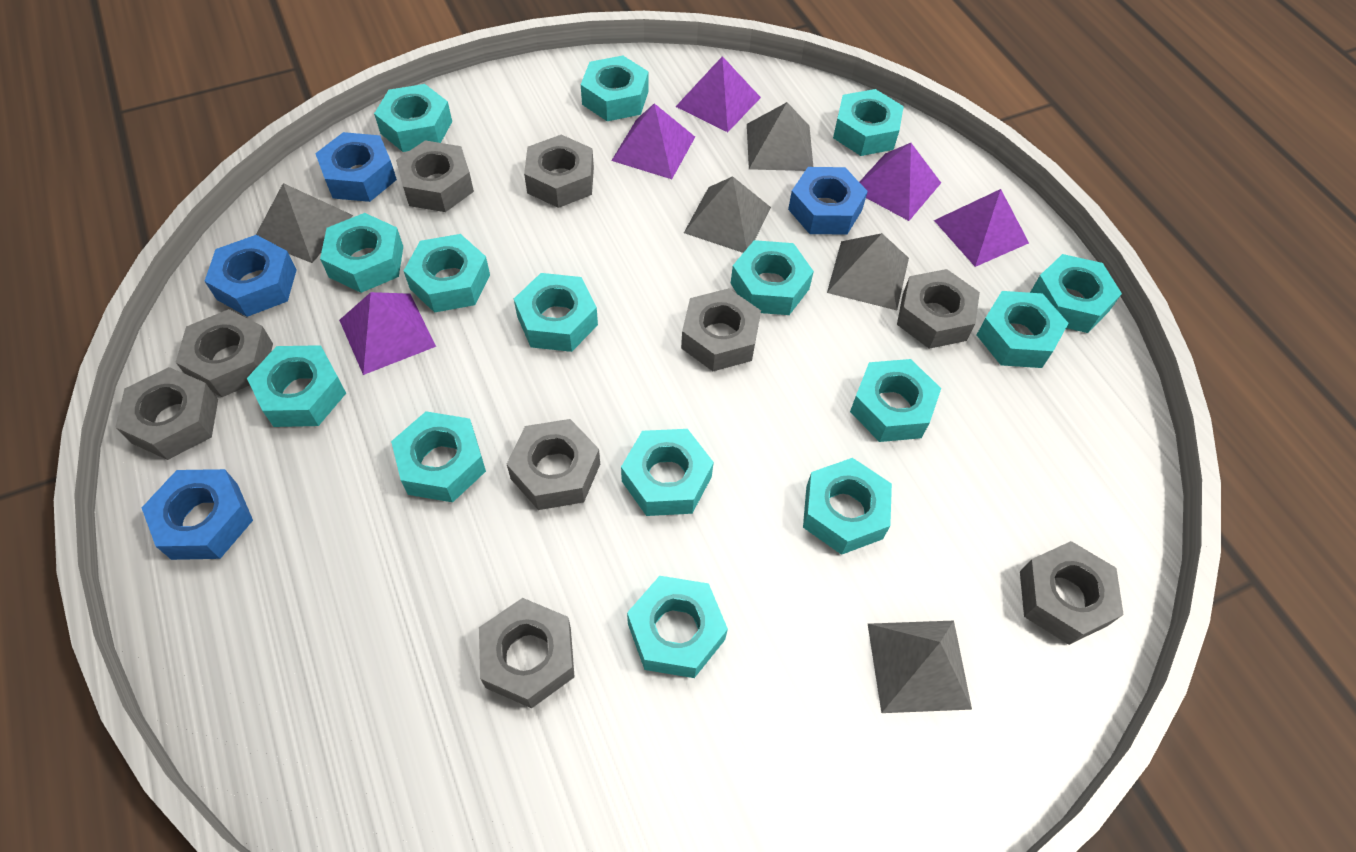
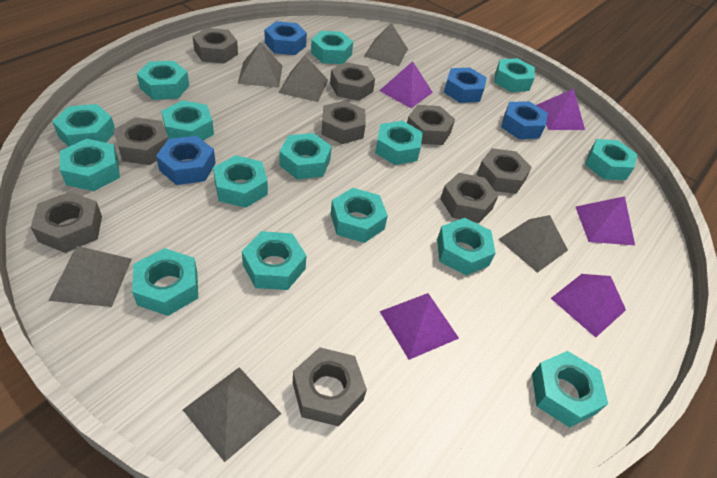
grey pyramid: [256,183,353,263] [684,176,771,253] [747,102,813,171] [827,233,909,310] [868,621,972,713] = 5 -> [48,246,132,307] [183,367,281,462] [238,43,283,88] [279,55,328,102] [364,23,408,66] [498,215,568,273] = 6

